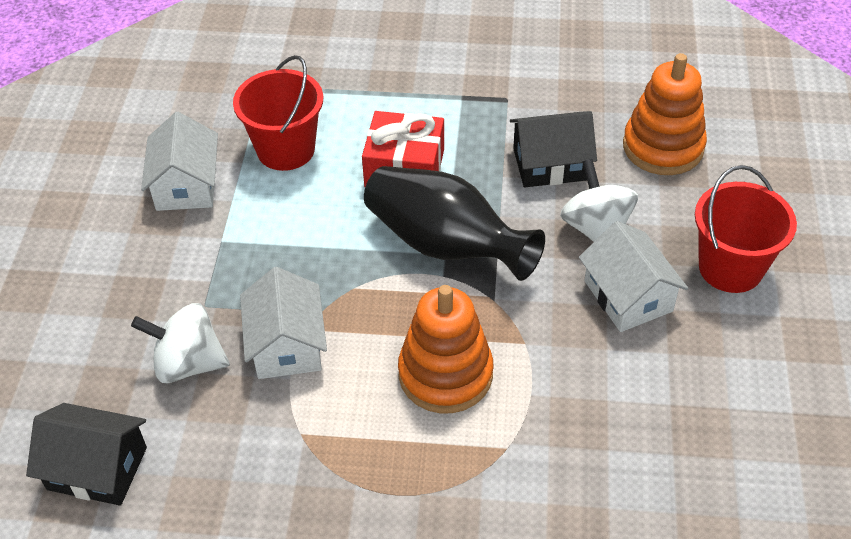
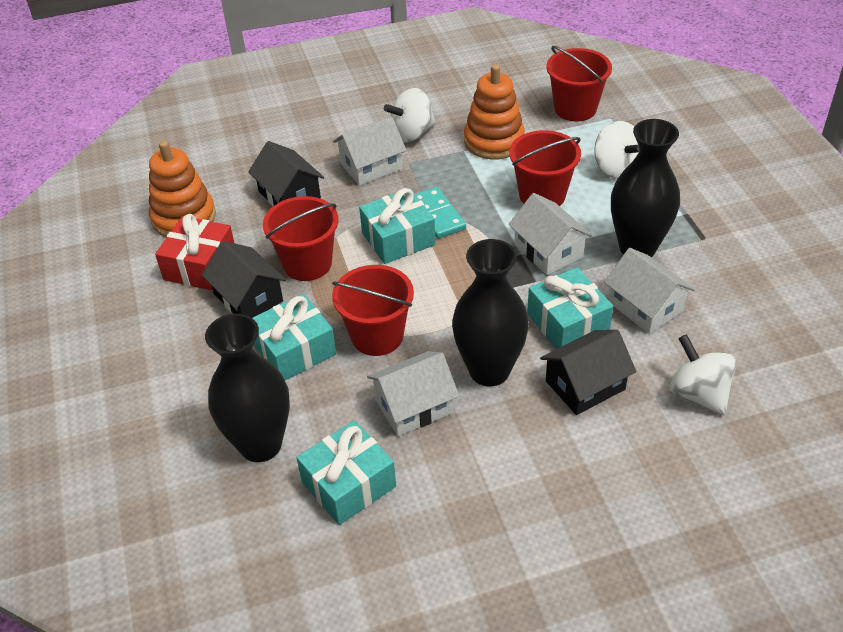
black house: [26,403,147,506] [510,111,597,187] = 2 -> [202,241,286,318] [248,141,324,206] [540,330,636,415] = 3
black vase: [364,166,545,281] = 1 -> [205,314,290,462] [452,239,529,386] [611,119,680,257] = 3
red bucket: [233,55,323,171] [695,165,797,293] = 2 -> [263,196,338,281] [332,265,414,356] [509,130,581,206] [546,46,612,121] = 4
turquoise domino: none = 0 -> [416,187,466,239] = 1
turquoise gift: none = 0 -> [252,294,336,380] [297,420,396,525] [359,188,436,264] [527,267,613,349] = 4
white house: [141,112,218,211] [240,267,327,379] [579,221,688,332] = 3 -> [333,117,406,186] [367,351,459,436] [509,193,592,275] [604,248,695,334] = 4
white spinning top: [131,303,230,383] [560,159,638,242] = 2 -> [384,88,436,142] [595,121,640,179] [669,334,737,415] = 3

